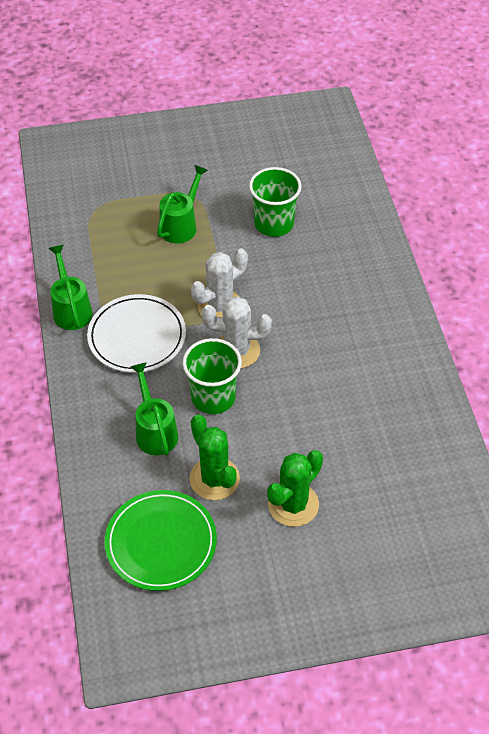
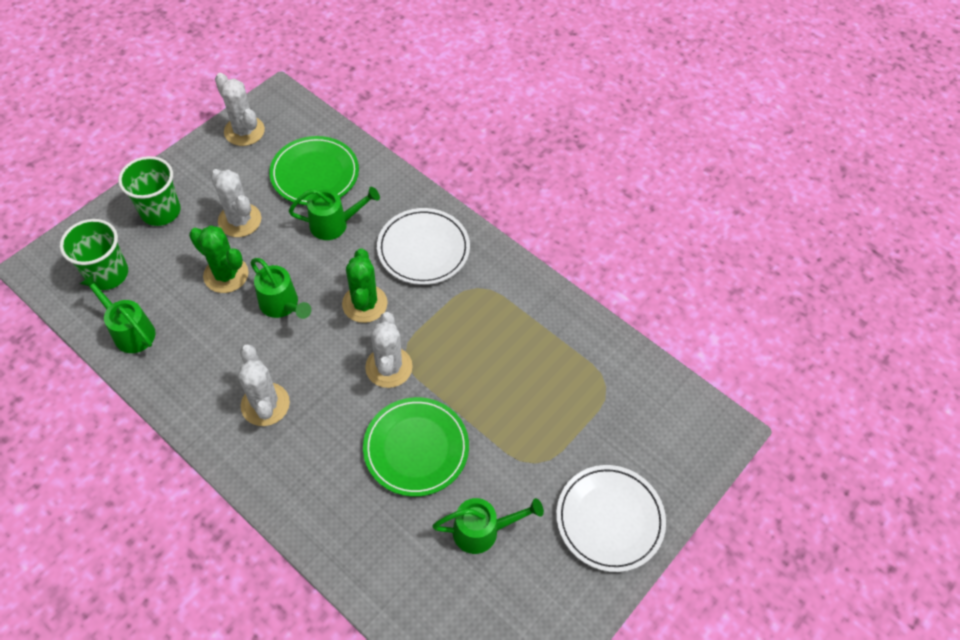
green plate: [105,490,217,591] = 1 -> [269,136,359,205] [363,397,469,497] = 2
green watering can: [49,245,93,330] [131,362,178,456] [157,165,208,244] = 3 -> [80,274,156,353] [251,258,311,319] [289,187,380,240] [432,498,544,554] = 4
white cactus: [191,249,248,317] [202,296,272,368] = 2 -> [210,169,261,237] [215,73,265,146] [238,344,290,426] [365,312,413,388] = 4
white plate: [87,294,186,373] = 1 -> [377,208,470,285] [556,465,666,572] = 2

